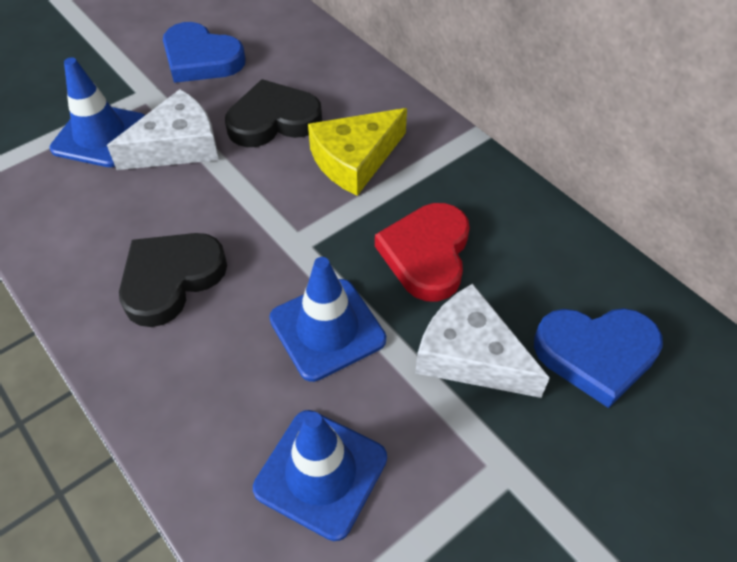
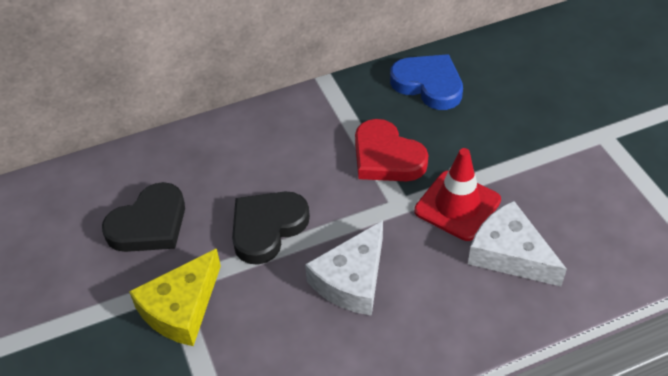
blue heart: [163,22,246,83] [534,308,663,408] = 2 -> [390,54,463,110] = 1
blue traffic cone: [50,57,145,167] [253,410,387,541] [269,257,386,382] = 3 -> none = 0
red traffic cone: none = 0 -> [414,148,501,241] = 1

